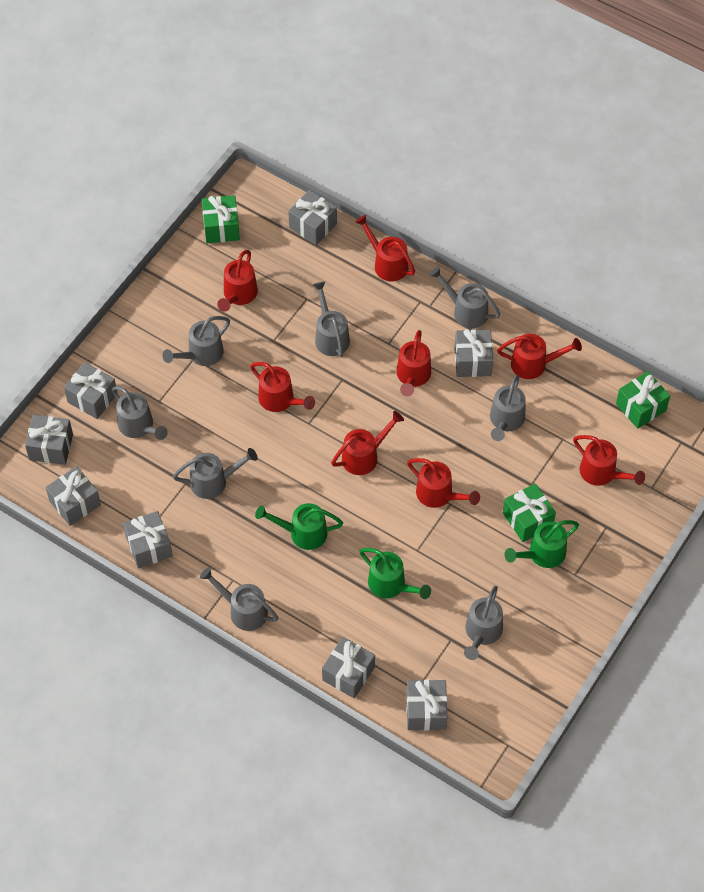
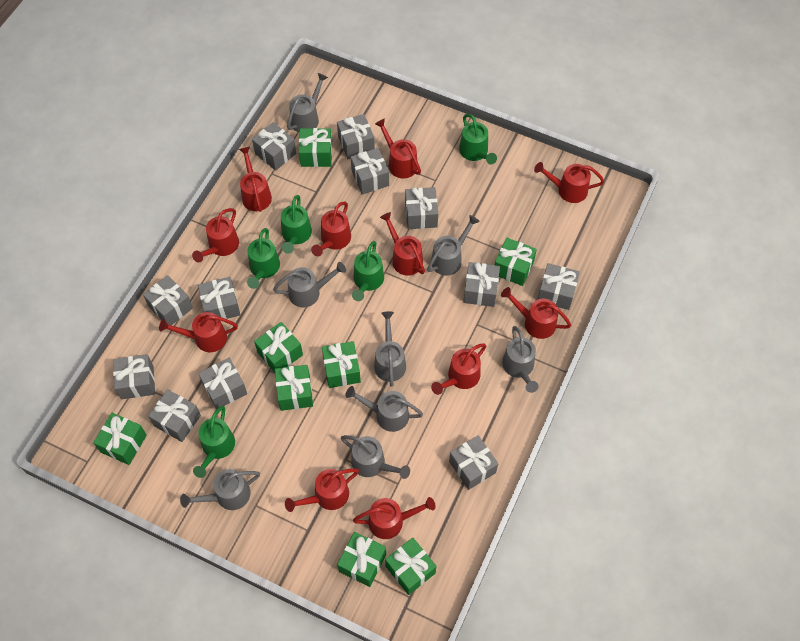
green gift: [202,195,240,243] [503,483,556,542] [616,371,670,429] = 3 -> [93,413,147,465] [254,322,303,373] [275,365,313,411] [299,128,332,167] [322,341,361,388] [337,532,386,587] [385,538,437,595] [495,238,537,286] = 8
green watering can: [255,503,343,550] [359,548,431,599] [505,520,579,568] = 3 -> [193,406,235,478] [247,228,280,289] [281,195,312,254] [352,241,384,301] [459,114,497,164] = 5
grey gift: [25,415,73,465] [46,466,101,526] [64,362,118,419] [123,511,173,569] [288,190,337,245] [322,637,375,698] [407,680,447,730] [455,329,493,377] = 8 -> [113,354,155,399] [143,275,193,325] [148,389,201,442] [198,277,240,319] [198,358,247,410] [252,122,296,171] [337,114,375,159] [351,148,389,195] [405,187,438,229] [449,435,498,490] [463,262,500,307] [538,263,580,310] = 12
red watering can: [217,250,258,312] [250,362,315,412] [331,411,404,475] [355,215,415,281] [396,330,431,396] [407,458,480,508] [497,334,582,379] [573,435,645,486] = 8 -> [159,312,238,352] [192,208,239,262] [239,147,272,212] [285,468,359,512] [311,201,351,256] [353,497,436,539] [375,119,421,179] [380,212,425,276] [431,343,486,395] [501,287,571,339] [534,162,605,203] = 11

